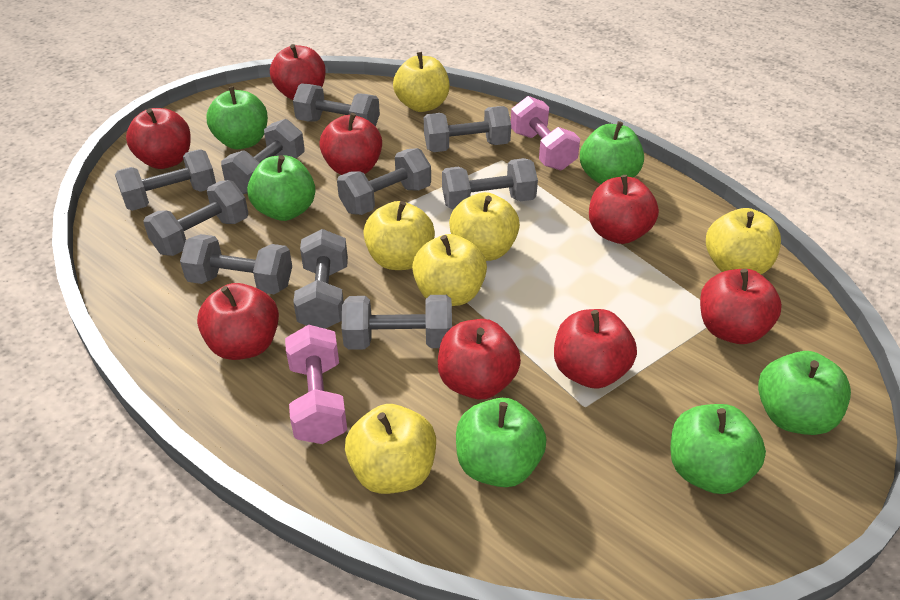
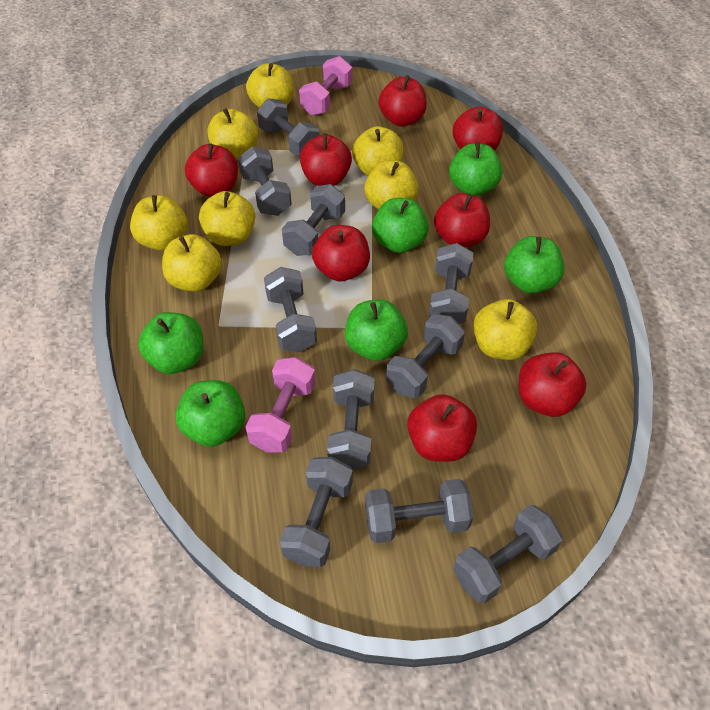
yellow apple: [345,404,436,494] [363,201,435,270] [393,52,449,112] [412,234,487,306] [449,192,520,261] [706,208,781,274] = 6 -> [130,195,188,251] [162,234,222,292] [199,191,255,246] [208,108,258,160] [246,63,293,108] [352,126,403,176] [364,160,419,209] [473,299,537,360] = 8

